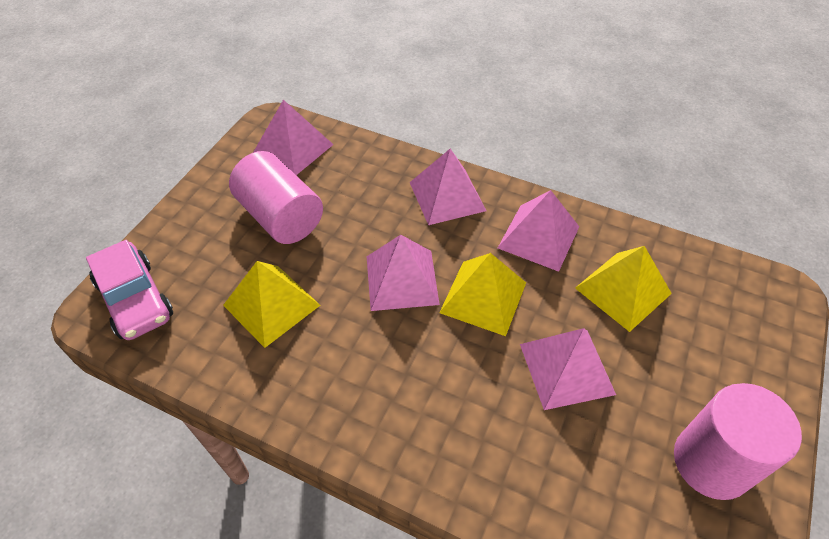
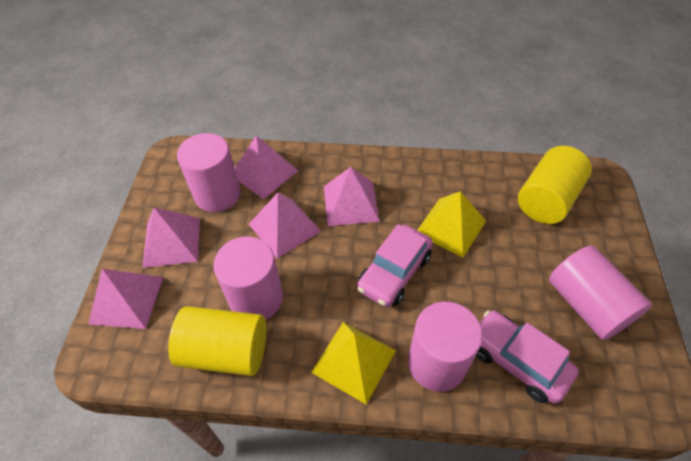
pink car: [86,240,173,340] = 1 -> [357,224,433,307] [476,310,579,403] = 2
pink cylinder: [229,151,323,244] [674,383,802,500] = 2 -> [177,133,241,212] [213,237,283,320] [408,302,482,392] [549,245,652,340] = 4
yellow cylinder: none = 0 -> [168,306,266,376] [518,146,592,224] = 2
yellow pyramid: [223,261,320,348] [439,253,526,336] [575,246,672,332] = 3 -> [311,322,396,404] [417,191,486,258] = 2

